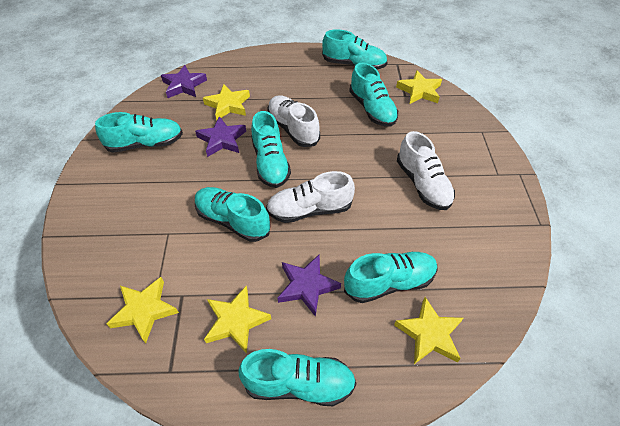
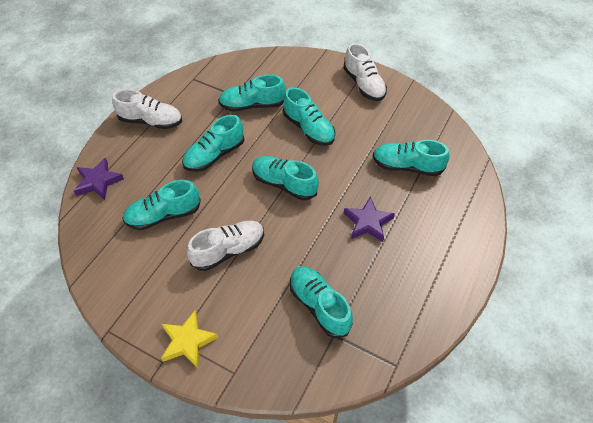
purple star: [161,65,207,98] [195,116,246,157] [278,254,341,317] = 3 -> [74,158,124,200] [344,197,395,242] = 2
yellow star: [106,277,179,343] [203,84,250,120] [204,286,271,354] [394,297,463,364] [396,70,442,104] = 5 -> [161,310,218,368] = 1

